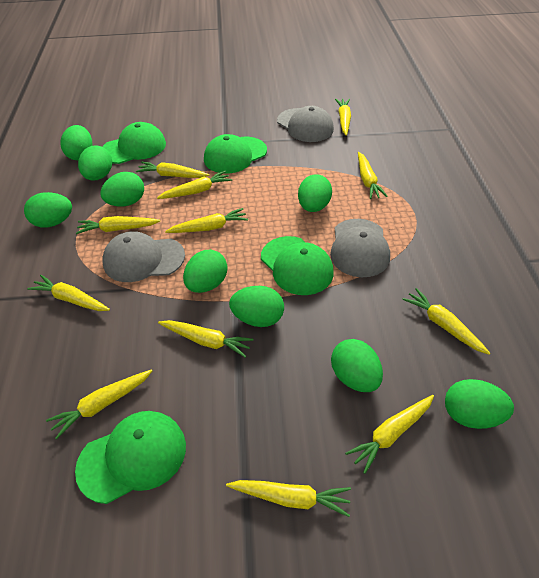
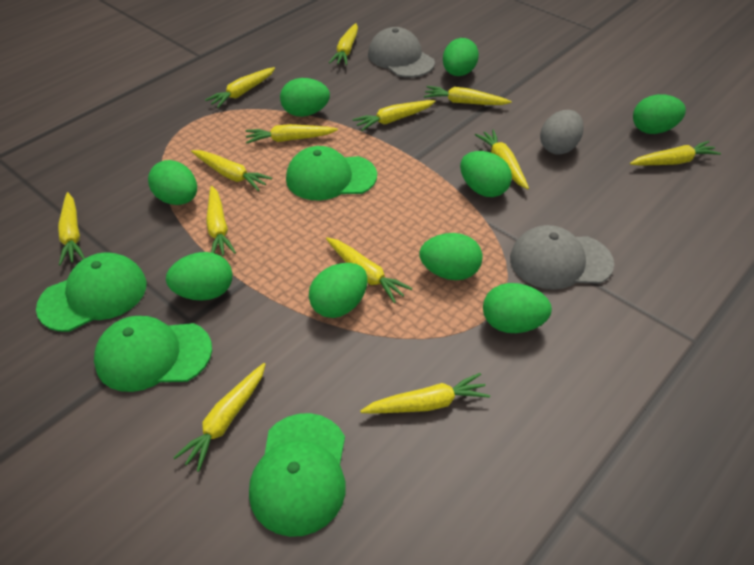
grey cap: [103,231,185,282] [277,106,334,142] [330,219,390,277] = 3 -> [368,27,435,78] [510,225,614,290] = 2
grey egg: none = 0 -> [540,110,584,155] = 1
yellow carrot: [27,275,110,311] [46,370,152,439] [76,216,160,234] [136,162,209,178] [157,171,232,199] [158,320,254,358] [165,208,248,233] [226,480,351,517] [335,99,351,136] [345,395,434,474] [358,152,388,199] [402,288,490,355] = 12 -> [58,192,85,265] [173,363,266,472] [191,150,272,191] [205,67,275,108] [206,186,236,256] [245,124,338,144] [326,237,413,303] [329,23,358,65] [353,100,435,131] [360,373,490,414] [424,86,512,105] [475,130,529,189] [630,141,721,165] = 13

